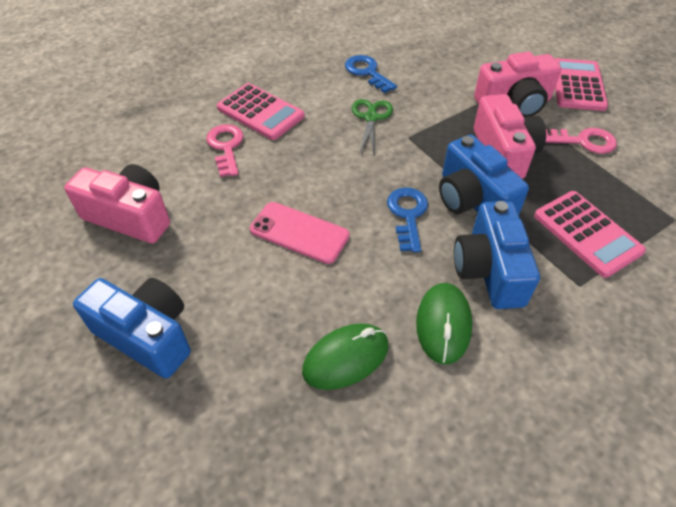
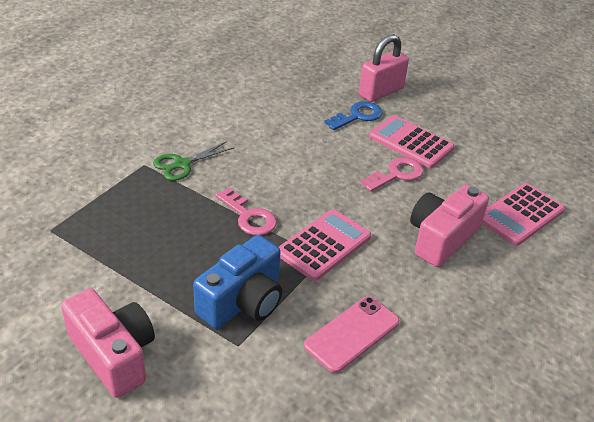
blue camera: [73,278,191,379] [439,135,529,215] [454,201,540,309] = 3 -> [193,235,282,329] = 1
blue key: [345,55,397,93] [387,187,428,252] = 2 -> [324,101,382,130] = 1
green mouse: [302,323,388,390] [416,283,472,365] = 2 -> none = 0
pink camera: [64,164,170,243] [474,52,561,117] [474,94,546,179] = 3 -> [61,288,155,398] [410,185,489,267] = 2
pink padlock: none = 0 -> [359,34,409,102] = 1

